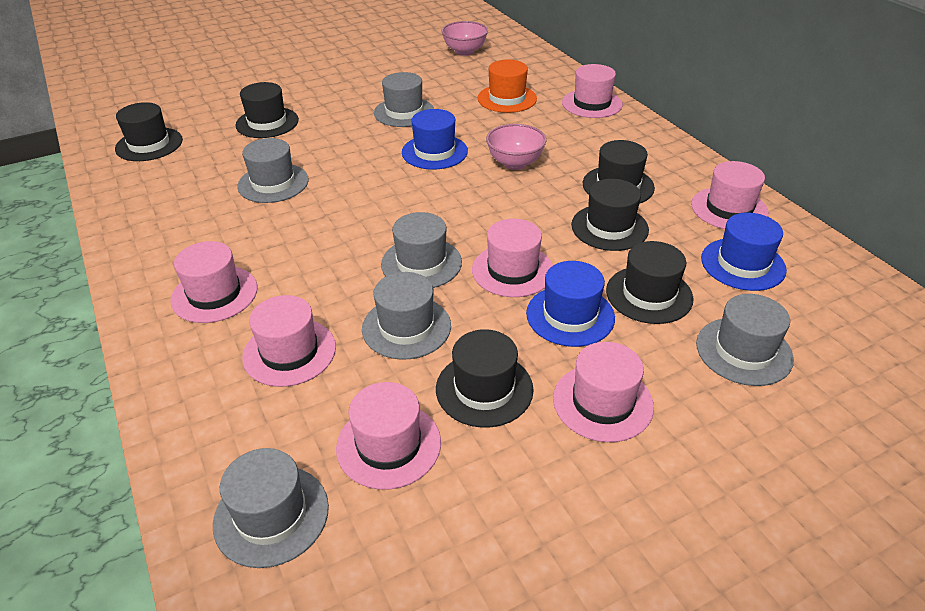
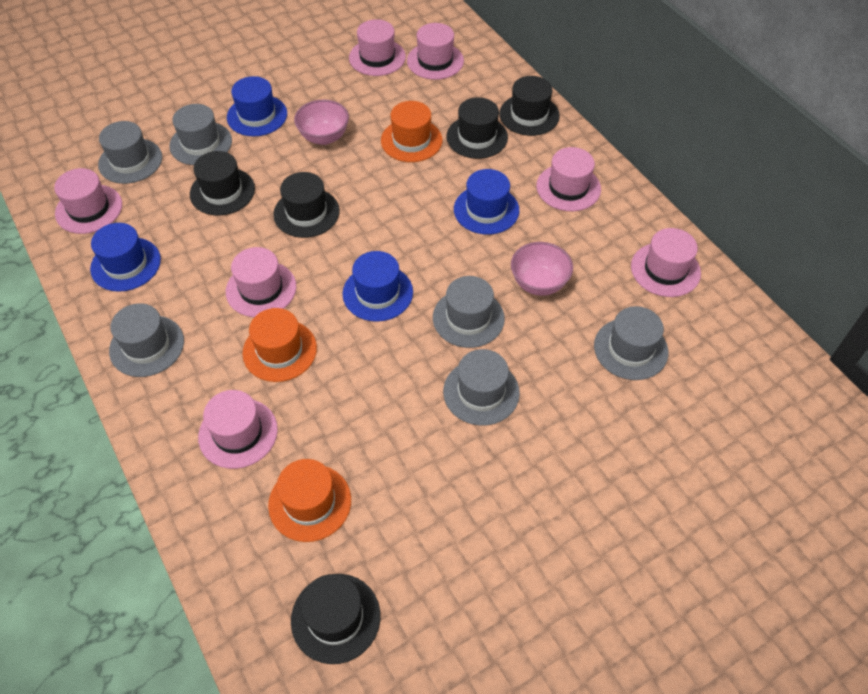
black hat: [115,102,183,161] [235,82,299,138] [436,329,534,428] [571,179,649,251] [583,140,655,204] [606,241,694,324] = 6 -> [190,151,255,216] [273,172,340,238] [291,574,381,664] [447,97,508,159] [499,76,560,136] = 5
blue hat: [402,109,468,170] [526,261,615,347] [701,213,787,291] = 3 -> [90,223,161,292] [227,76,287,136] [342,251,413,322] [454,169,519,235] = 4
orange hat: [478,60,537,113] = 1 -> [242,308,317,382] [268,459,351,542] [381,101,442,162] = 3

